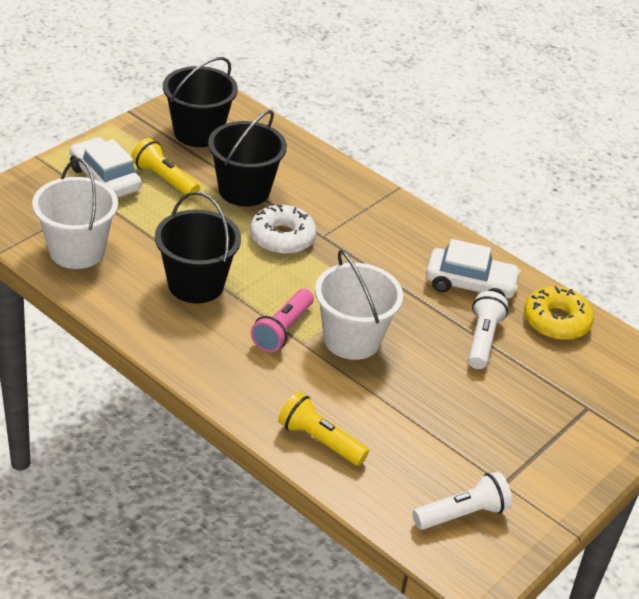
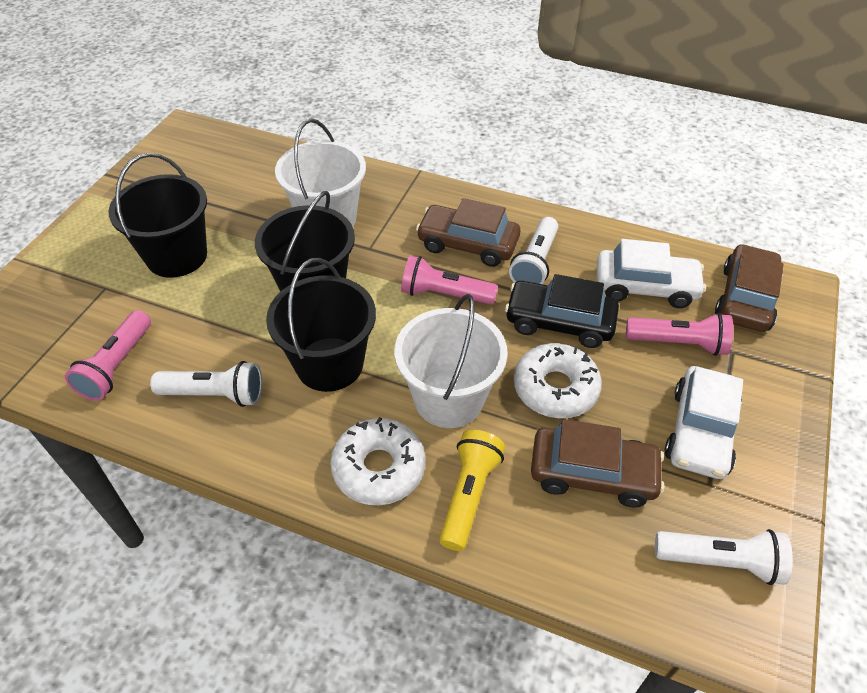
black car: none = 0 -> [505,274,619,348] = 1
brown car: none = 0 -> [416,198,520,267] [531,419,665,508] [715,244,784,332] = 3
pink flashlight: [251,289,314,353] = 1 -> [65,310,151,401] [401,256,498,305] [626,313,733,356] = 3
white donut: [250,204,317,254] = 1 -> [330,417,425,505] [514,343,602,418] = 2
white flashlight: [413,472,512,530] [468,291,508,369] = 2 -> [150,361,262,407] [509,217,558,284] [655,529,793,585] = 3
yellow donut: [524,286,594,340] = 1 -> none = 0
yellow flashlight: [131,138,200,198] [278,392,369,466] = 2 -> [439,430,505,551] = 1

